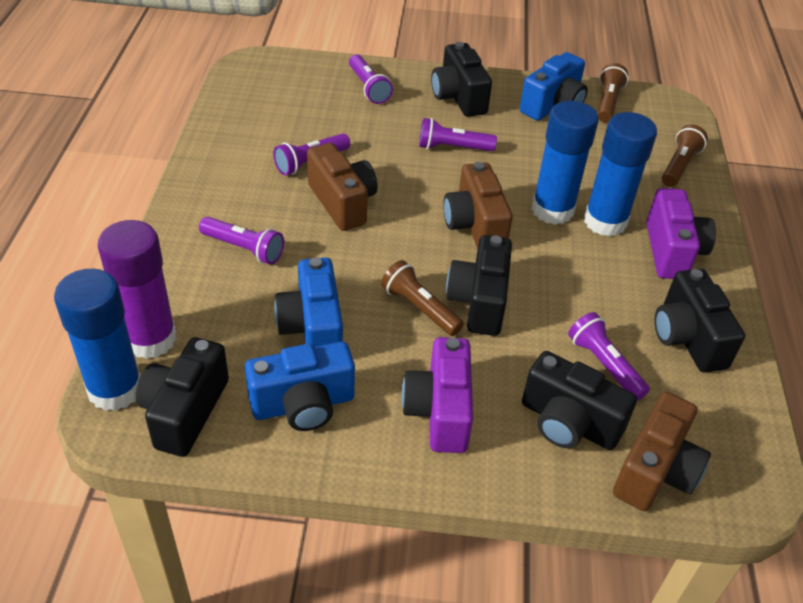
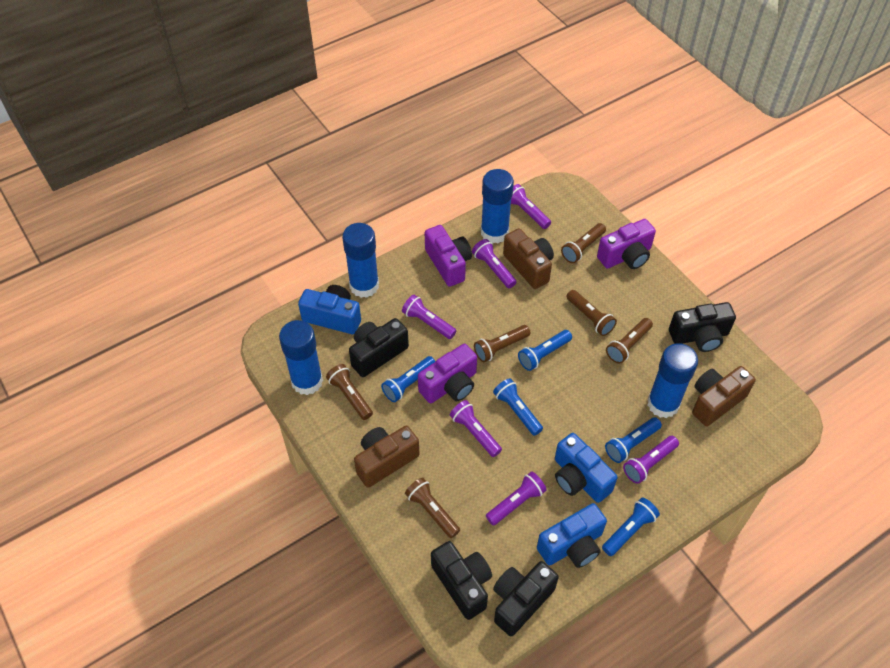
black camera: [136,337,229,457] [431,42,492,117] [446,235,512,336] [522,351,637,450] [654,269,745,372] = 5 -> [349,318,409,377] [431,541,492,620] [493,561,559,636] [669,302,736,352] = 4
blue flashlight: none = 0 -> [381,356,436,402] [493,378,543,436] [518,330,572,371] [602,498,660,556] [605,417,662,463] = 5
blue glue stick: [54,269,141,411] [532,101,598,225] [584,112,657,237] = 3 -> [279,320,323,395] [342,223,379,298] [481,169,514,244] [647,343,698,418] = 4
brown flashlight: [381,260,464,336] [598,63,628,122] [662,125,708,187] = 3 -> [326,364,373,420] [405,477,460,538] [474,325,531,362] [561,223,606,263] [566,290,617,336] [606,318,653,363] = 6
purple camera: [402,337,473,453] [646,188,716,279] = 2 -> [418,344,477,403] [425,225,472,287] [597,219,656,269] = 3
purple flashlight: [199,217,284,264] [273,133,350,175] [349,54,393,104] [419,118,497,151] [568,312,650,401] = 5 -> [402,295,457,339] [450,400,502,457] [472,239,516,288] [486,471,547,525] [511,184,551,229] [623,436,679,484] = 6
purple glue stick: [98,220,177,359] = 1 -> none = 0

